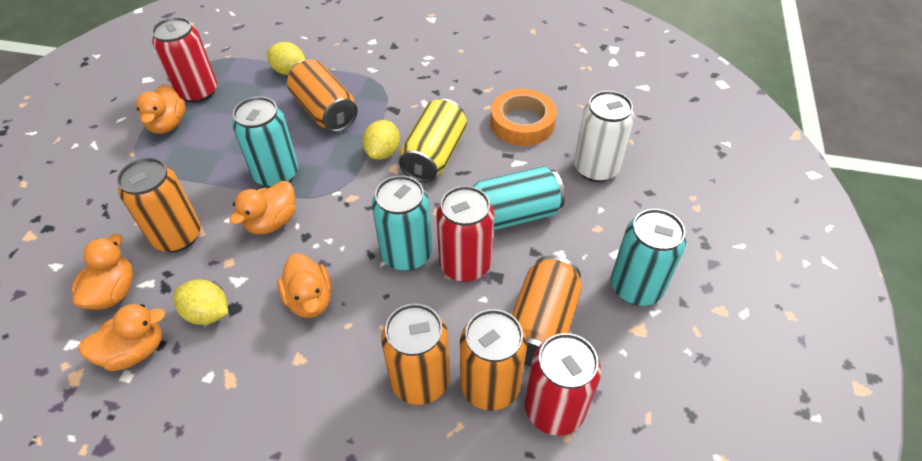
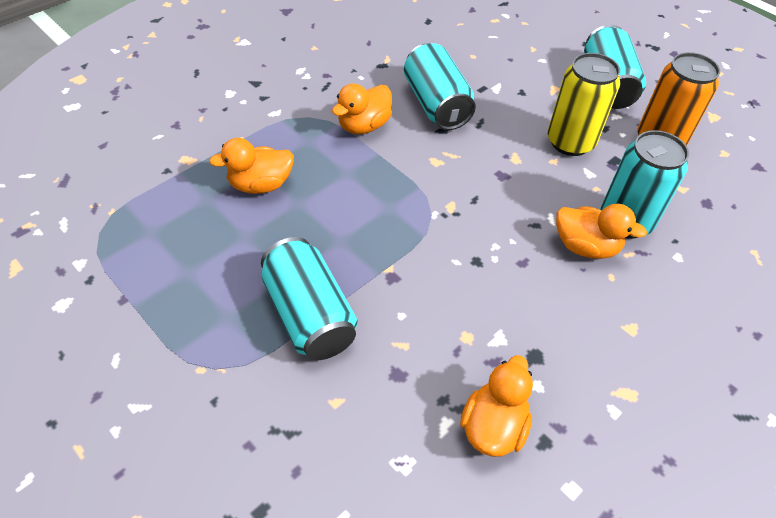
orange can: [117,158,201,252] [287,60,358,132] [381,303,450,405] [460,309,527,411] [512,256,582,366] = 5 -> [637,52,720,146] = 1
orange duck: [71,234,133,310] [78,304,166,371] [136,84,185,134] [229,181,296,234] [277,253,332,318] = 5 -> [209,138,294,194] [332,83,392,134] [460,355,533,457] [556,204,647,259] = 4
orange tape: [491,89,557,146] = 1 -> none = 0
red can: [152,17,217,103] [436,186,494,282] [525,333,601,436] = 3 -> none = 0
white can: [574,91,634,182] = 1 -> none = 0
yellow lemon: [174,279,228,325] [267,42,306,75] [363,120,400,160] = 3 -> none = 0

